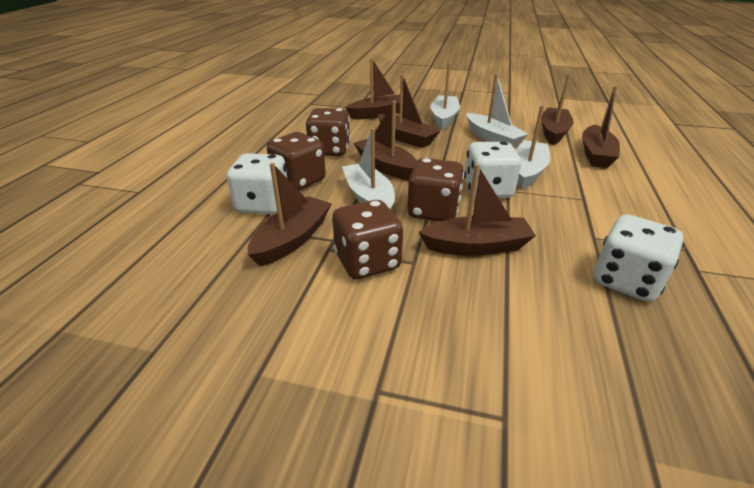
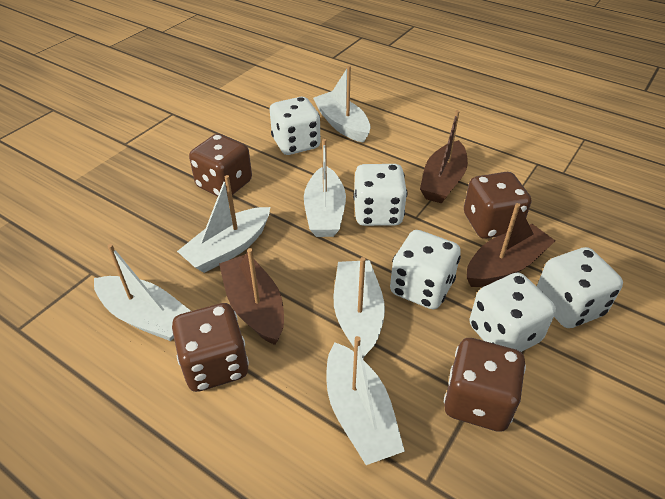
brown boat: [248,163,332,266] [345,58,400,120] [354,101,417,180] [378,74,440,148] [418,164,536,256] [541,74,574,145] [582,86,620,168] = 7 -> [219,248,284,345] [420,110,468,204] [467,203,555,287] = 3
white boat: [342,128,395,210] [431,63,460,130] [467,74,529,147] [515,105,551,189] = 4 -> [94,244,191,341] [177,175,270,273] [304,139,346,237] [313,66,371,143] [326,336,405,465] [334,257,385,358] = 6
white dice: [227,153,287,214] [464,141,521,198] [594,214,684,302] = 3 -> [270,97,321,155] [353,164,407,226] [390,230,461,309] [470,273,556,352] [537,247,623,328] = 5

